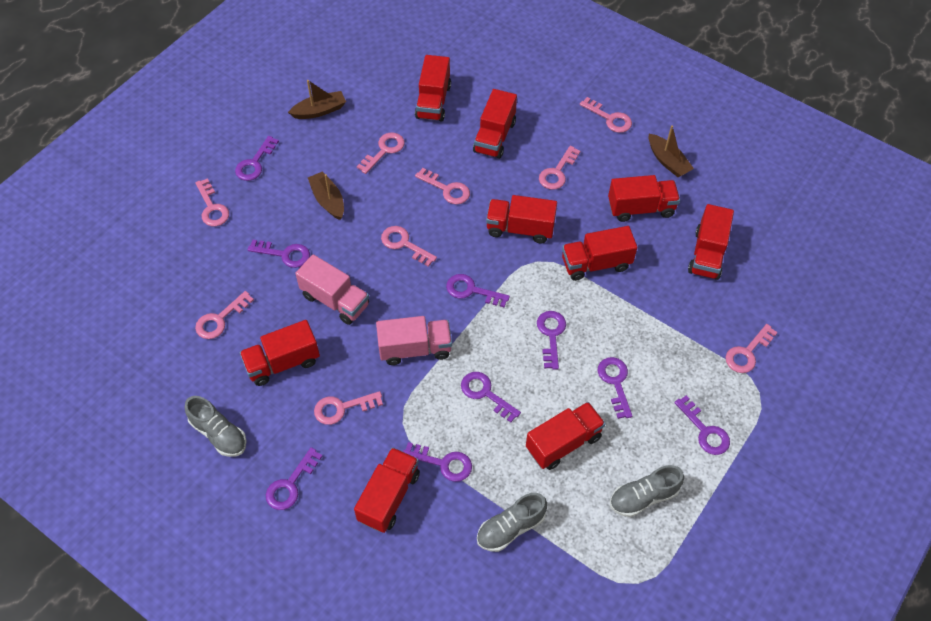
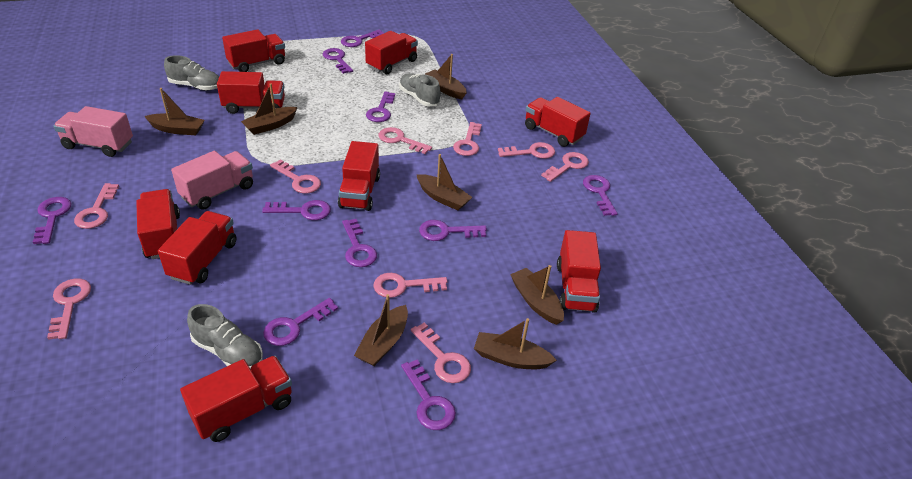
brown boat: [288,80,346,119] [308,171,344,220] [649,125,694,177] = 3 -> [144,88,205,135] [241,84,298,135] [354,294,408,366] [416,154,472,210] [425,54,467,99] [474,318,557,369] [510,265,564,325] = 7
purple key: [235,136,279,181] [247,240,310,268] [266,447,322,510] [403,442,472,482] [446,274,510,307] [461,372,521,422] [537,311,566,370] [598,357,632,419] [674,395,730,455] = 9 -> [33,197,72,244] [262,200,331,220] [263,298,338,346] [323,48,353,74] [341,30,384,47] [342,219,377,267] [366,91,395,122] [401,360,456,430] [419,220,487,241] [583,175,617,216] = 10

